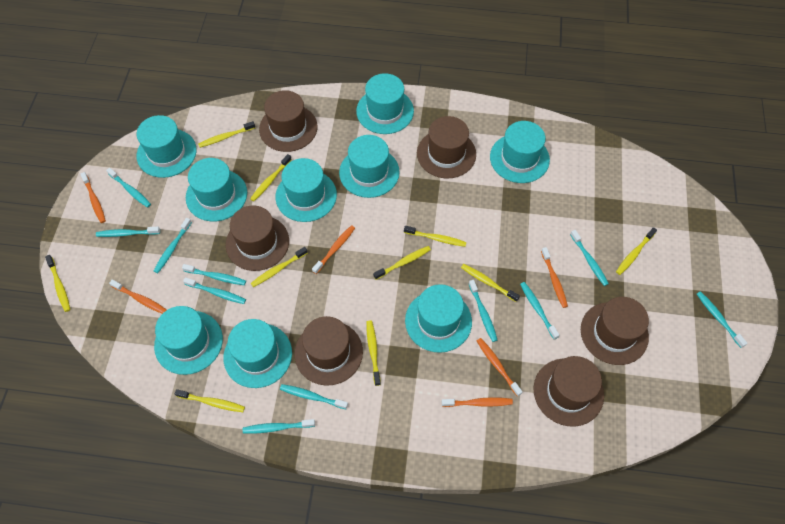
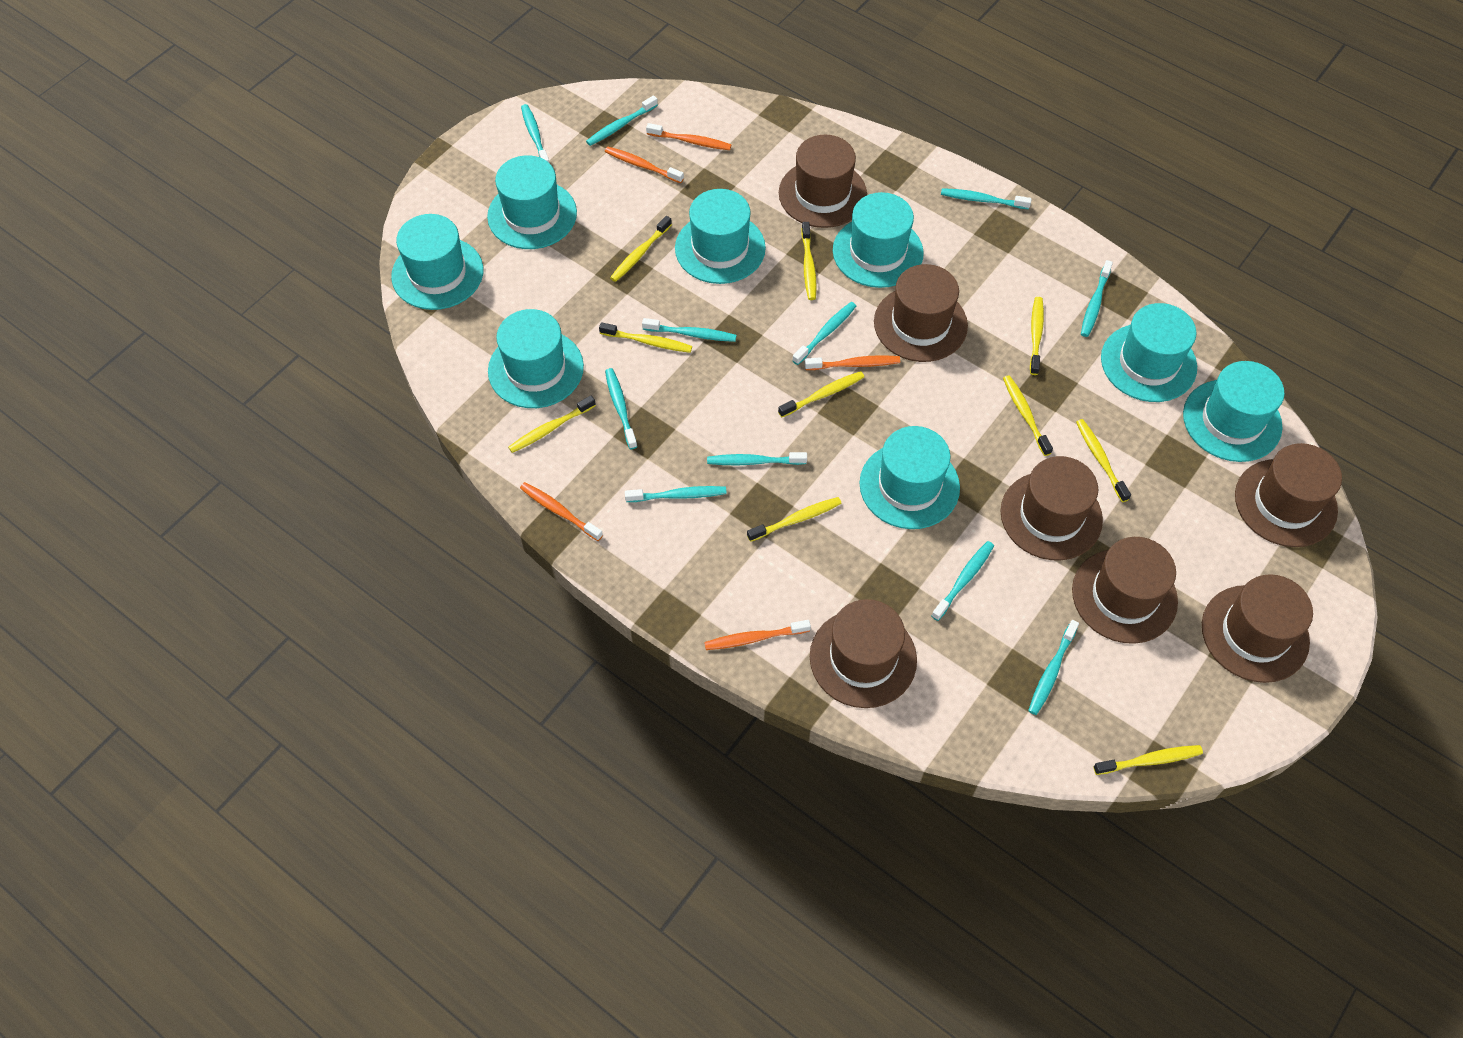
brown hat: [226,206,289,271] [259,90,317,152] [295,316,363,386] [417,116,476,178] [533,356,604,427] [581,297,649,365] = 6 -> [779,135,867,228] [810,599,917,708] [874,264,968,362] [1000,456,1103,560] [1072,537,1178,644] [1202,574,1313,683] [1235,443,1342,547] = 7
orange toothbrush: [80,172,106,223] [109,280,167,314] [312,225,355,274] [442,397,513,407] [477,338,523,397] [541,247,568,308] = 6 -> [520,482,603,541] [605,147,684,183] [646,123,731,150] [704,620,811,650] [805,355,900,370] = 5
turquoise hat: [137,115,197,178] [154,306,223,375] [186,158,247,221] [223,319,292,388] [276,158,337,222] [339,135,400,198] [356,73,414,134] [405,284,472,353] [490,121,550,183] = 9 -> [391,214,483,310] [487,155,577,249] [488,309,584,408] [675,189,766,284] [833,192,924,288] [859,426,960,529] [1101,303,1197,402] [1183,361,1284,462] = 8

